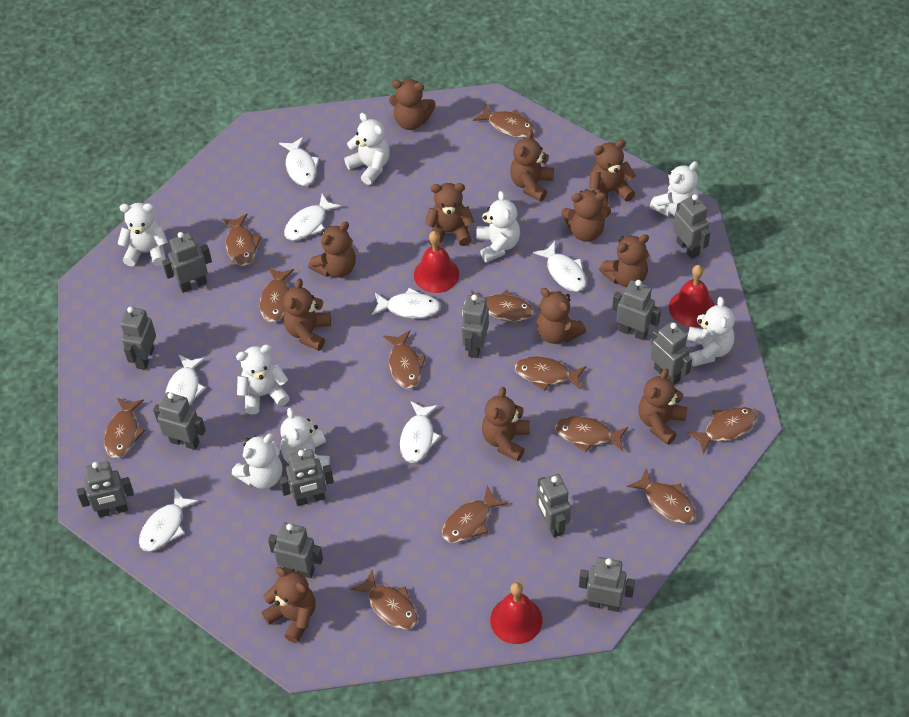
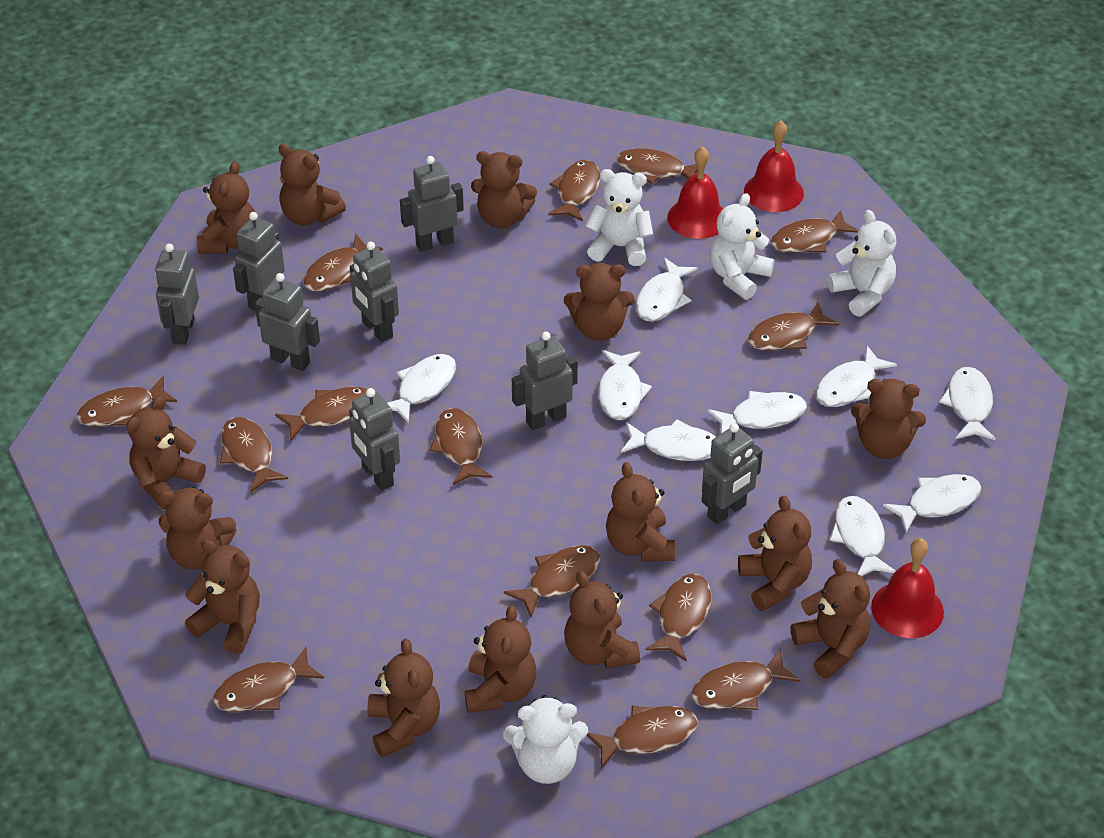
brown fish: [104,398,146,458] [222,214,261,266] [260,268,294,322] [351,570,418,629] [383,331,426,389] [442,486,508,543] [471,290,534,322] [473,104,535,138] [515,356,586,391] [555,416,628,452] [627,468,696,524] [687,407,757,454] = 12 -> [77,376,177,427] [213,647,324,712] [220,417,288,492] [275,387,367,441] [303,234,383,292] [429,408,492,485] [504,545,600,618] [548,160,601,222] [587,706,698,769] [617,148,697,184] [645,574,711,662] [691,649,801,710] [748,302,839,350] [771,210,858,253] = 14
brown teddy bear: [262,567,316,643] [283,279,331,351] [308,221,356,278] [389,79,436,130] [425,183,474,246] [482,387,530,461] [510,130,554,202] [536,288,586,344] [561,189,611,242] [589,140,636,207] [599,234,649,287] [638,369,688,445] = 12 -> [127,396,206,510] [158,487,236,570] [185,539,260,654] [197,161,255,254] [278,144,346,225] [367,639,440,757] [465,605,536,713] [471,151,537,228] [564,263,634,341] [564,571,640,669] [606,462,675,561] [738,496,812,611] [791,559,870,679] [851,379,926,459] = 14
grey robot: [77,461,134,518] [120,307,156,370] [153,392,206,450] [162,232,212,293] [268,522,323,578] [279,449,334,506] [461,294,489,358] [536,474,571,538] [579,557,635,612] [612,280,661,340] [651,322,692,385] [673,194,710,259] = 12 -> [155,244,199,345] [233,212,285,311] [255,273,320,371] [349,388,400,491] [350,242,399,342] [400,156,464,252] [512,332,578,430] [702,423,763,525] = 8
white fish: [139,489,199,552] [165,354,206,406] [279,137,319,186] [284,194,341,241] [371,288,441,319] [400,402,441,463] [533,241,587,292] = 7 -> [387,354,456,424] [598,350,652,420] [621,419,716,461] [636,258,698,322] [708,391,807,434] [816,346,897,407] [830,496,895,576] [883,474,981,532] [939,367,996,440] = 9
white teddy bear: [117,203,168,267] [232,434,283,489] [236,345,290,414] [280,408,330,470] [344,113,390,185] [476,191,520,262] [650,161,698,216] [687,297,735,367] = 8 -> [503,695,588,784] [585,169,653,266] [710,193,774,300] [827,210,896,317] = 4

